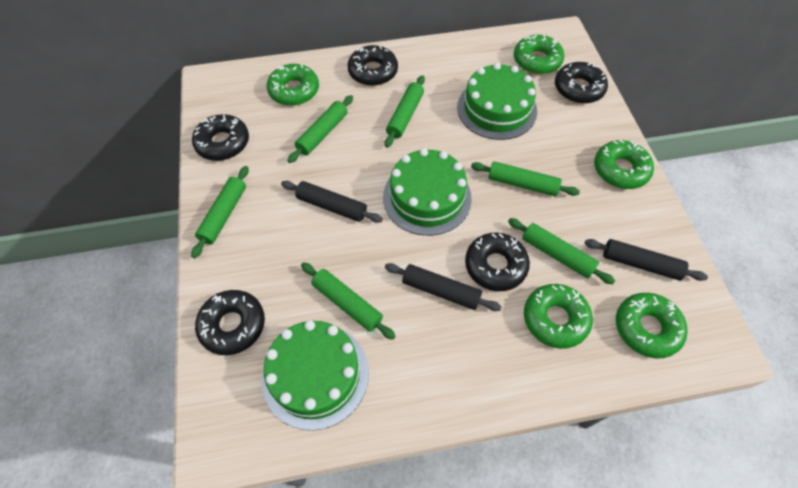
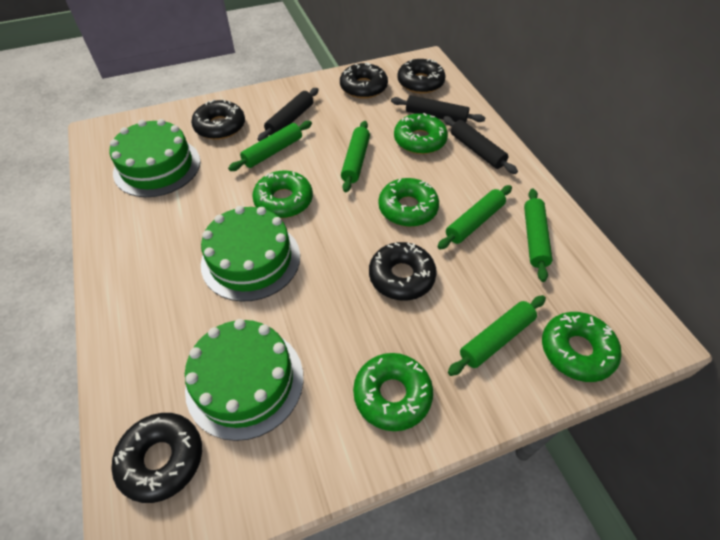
green rolling pin: [191,166,249,258] [287,95,353,163] [301,262,396,340] [385,75,425,148] [471,161,580,196] [508,218,615,284] = 6 -> [228,121,312,171] [341,121,370,192] [438,185,512,250] [448,295,546,376] [524,189,552,282] = 5

